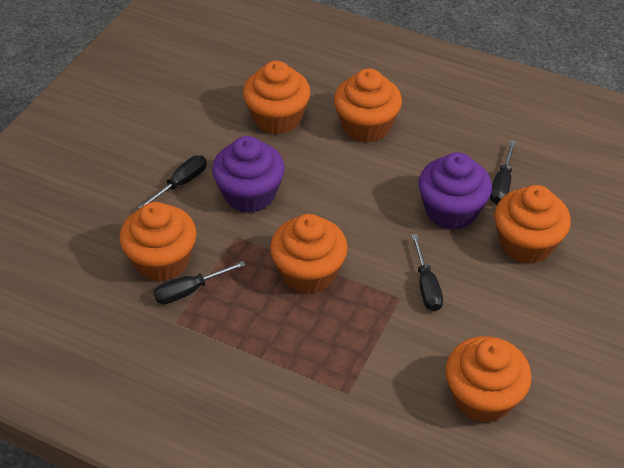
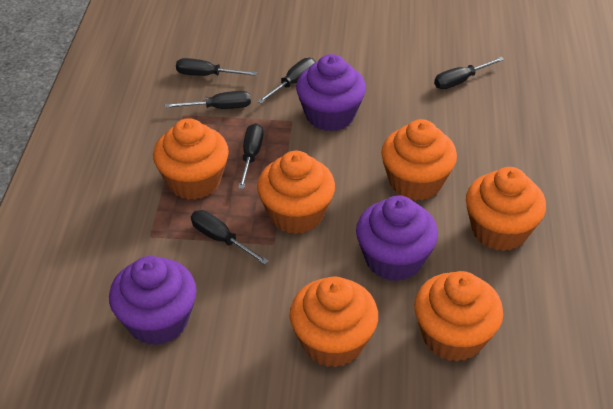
black screwdriver: [138,155,207,209] [154,261,246,304] [412,234,443,311] [490,140,516,204] = 4 -> [165,91,251,109] [176,58,258,76] [191,210,269,265] [238,123,264,189] [257,58,316,104] [434,57,505,89] = 6
purple cupcake: [212,136,285,213] [418,152,492,230] = 2 -> [109,256,197,345] [296,54,366,131] [356,195,438,281] = 3

